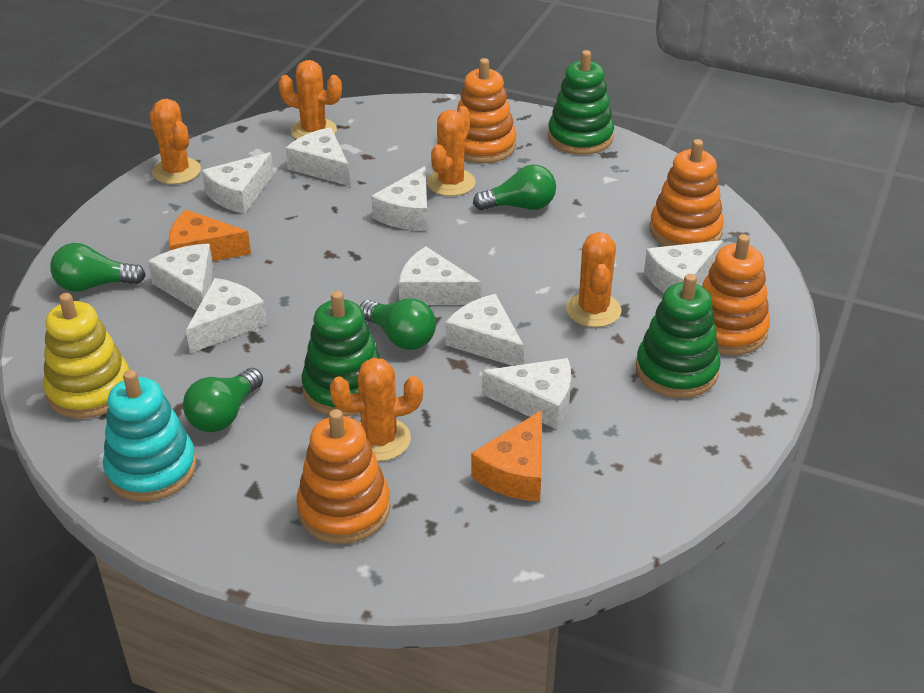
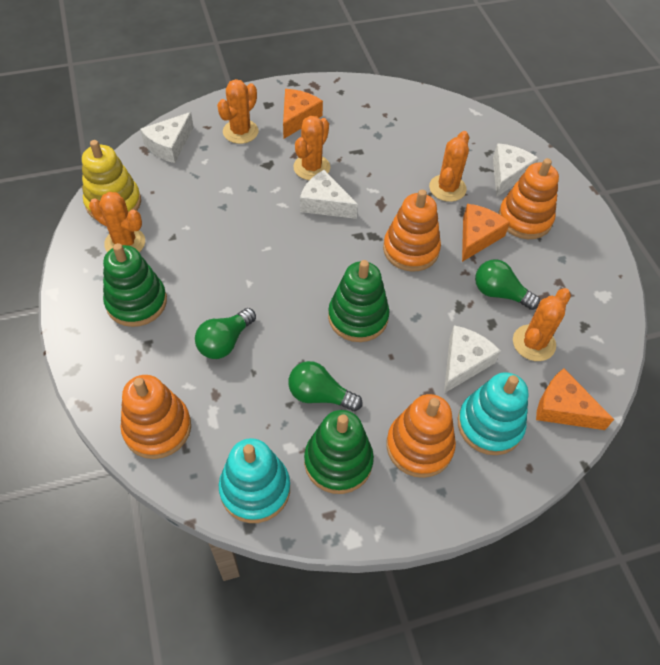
green light bulb: [50,243,146,292] [183,368,263,432] [360,298,436,350] [473,164,556,210] = 4 -> [195,308,256,359] [288,361,363,411] [475,259,540,310] = 3
orange cheese: [169,210,251,261] [471,410,542,502] = 2 -> [283,89,323,139] [462,204,510,262] [536,368,614,430] = 3
turquoise stacking toy: [103,370,197,502] = 1 -> [219,438,290,523] [458,372,528,455] = 2
white cheese: [148,244,213,311] [186,278,267,353] [202,152,274,214] [286,127,350,186] [371,166,428,231] [399,246,481,305] [445,294,524,366] [482,358,571,429] [644,240,723,293] = 9 -> [140,112,194,163] [300,170,358,219] [444,325,501,393] [493,143,539,197] = 4

